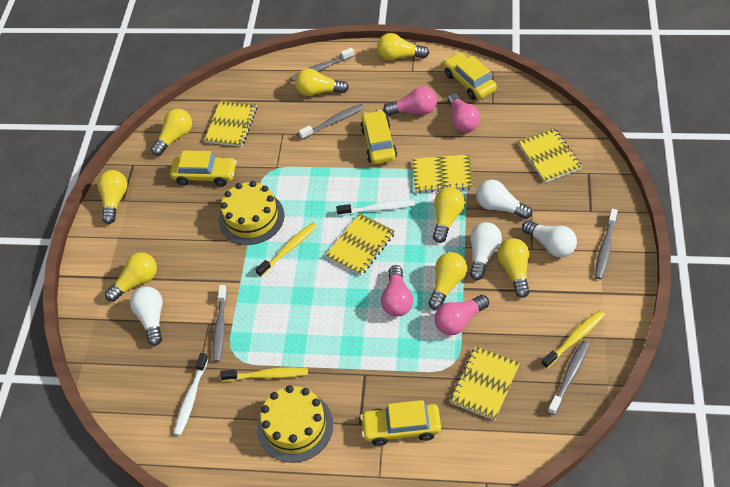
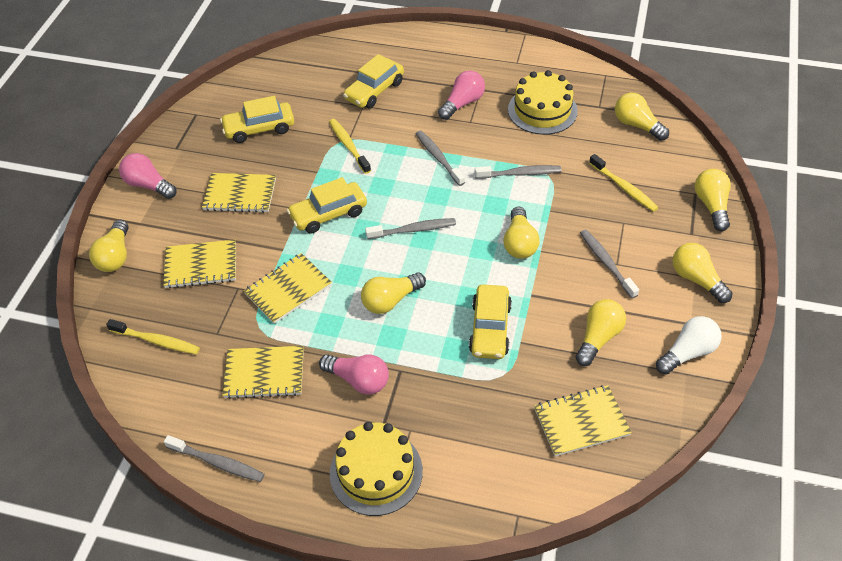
pink light bulb: [381,265,413,317] [383,86,437,116] [435,295,489,335] [448,93,480,132] = 4 -> [119,153,176,199] [319,354,389,395] [438,71,485,120] = 3
white light bulb: [130,287,163,346] [470,222,502,280] [476,180,532,219] [522,220,577,257] = 4 -> [656,316,722,374] = 1
white toothbrush: [174,353,209,436] [336,200,415,216] = 2 -> none = 0
yellow light bulb: [97,170,127,224] [105,252,157,302] [151,109,192,156] [295,68,349,96] [377,33,429,60] [428,252,467,310] [433,187,465,243] [497,238,530,298] = 8 -> [89,220,128,272] [361,273,426,314] [503,206,540,259] [576,299,626,366] [615,93,669,141] [672,243,732,303] [694,169,731,231] = 7

